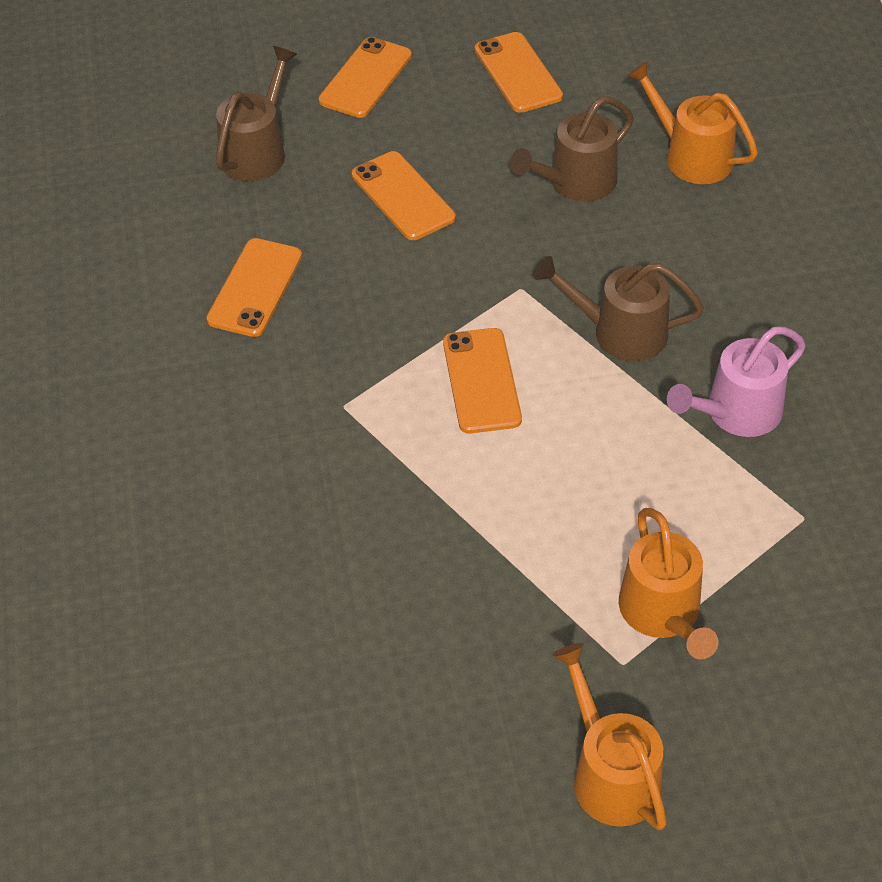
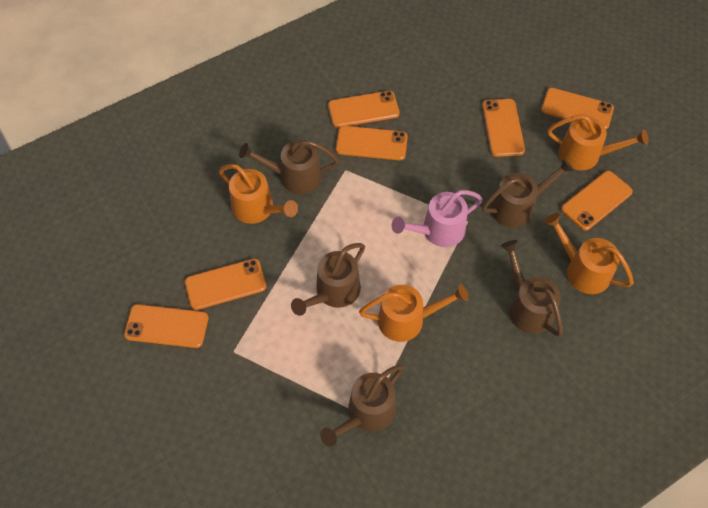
brown watering can: [216,46,297,181] [510,96,633,201] [533,256,704,361] = 3 -> [239,140,339,194] [291,243,365,316] [320,365,404,447] [482,158,574,228] [501,240,563,337] = 5
orange phone: [206,238,302,337] [319,37,412,118] [352,151,455,240] [443,328,522,434] [475,32,563,113] = 5 -> [124,304,208,348] [185,259,266,310] [328,91,400,128] [336,126,408,160] [482,99,525,157] [541,88,614,129] [561,171,633,231] = 7
orange watering can: [552,643,667,831] [619,508,718,660] [627,61,758,184] = 3 -> [219,164,298,224] [359,284,469,342] [544,213,634,294] [548,114,648,170] = 4

